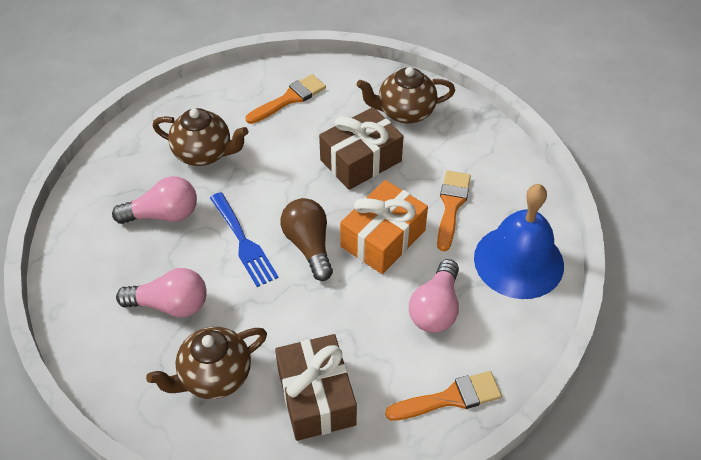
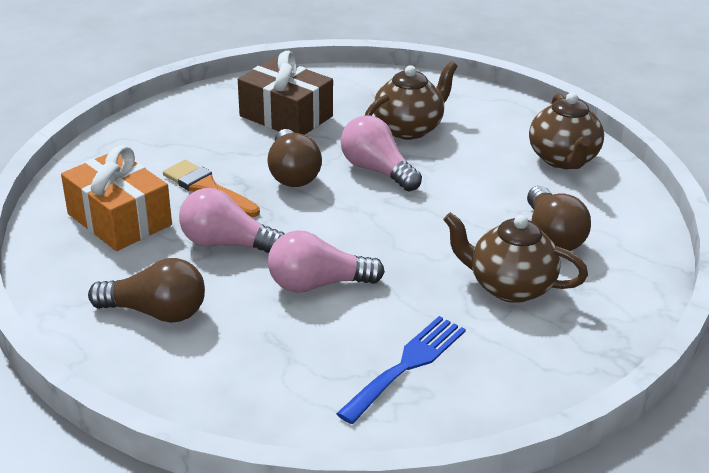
blue bell: [474,184,564,299] = 1 -> none = 0
brown gift: [275,334,357,441] [319,107,404,190] = 2 -> [238,51,333,135] = 1
brown light bulb: [280,198,333,281] = 1 -> [88,258,205,323] [267,129,322,187] [527,186,591,251] = 3
orange brush: [246,74,326,124] [385,371,502,421] [437,170,471,251] = 3 -> [163,160,260,217] = 1

